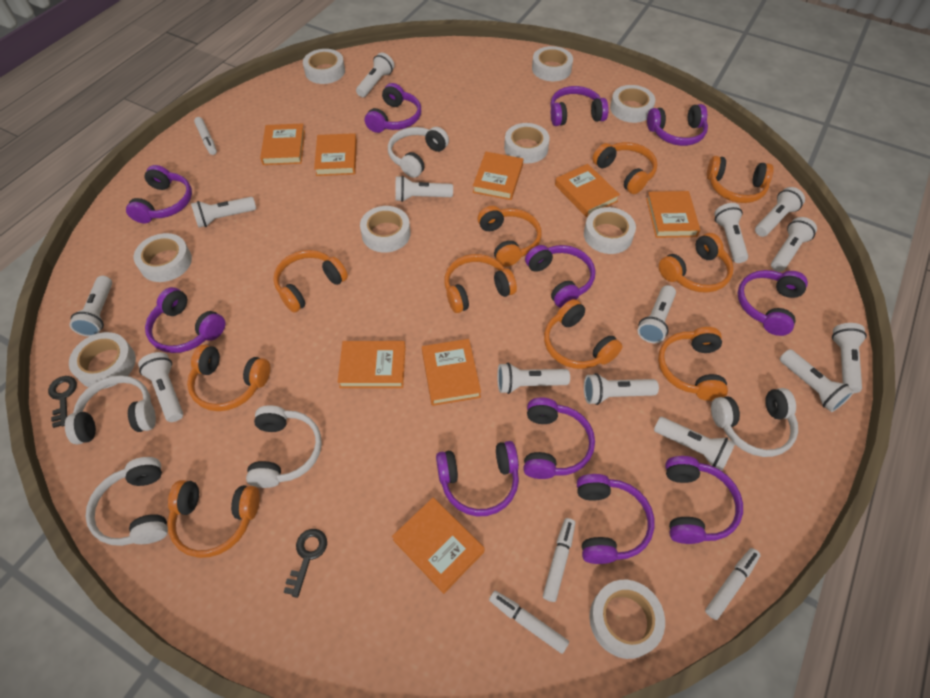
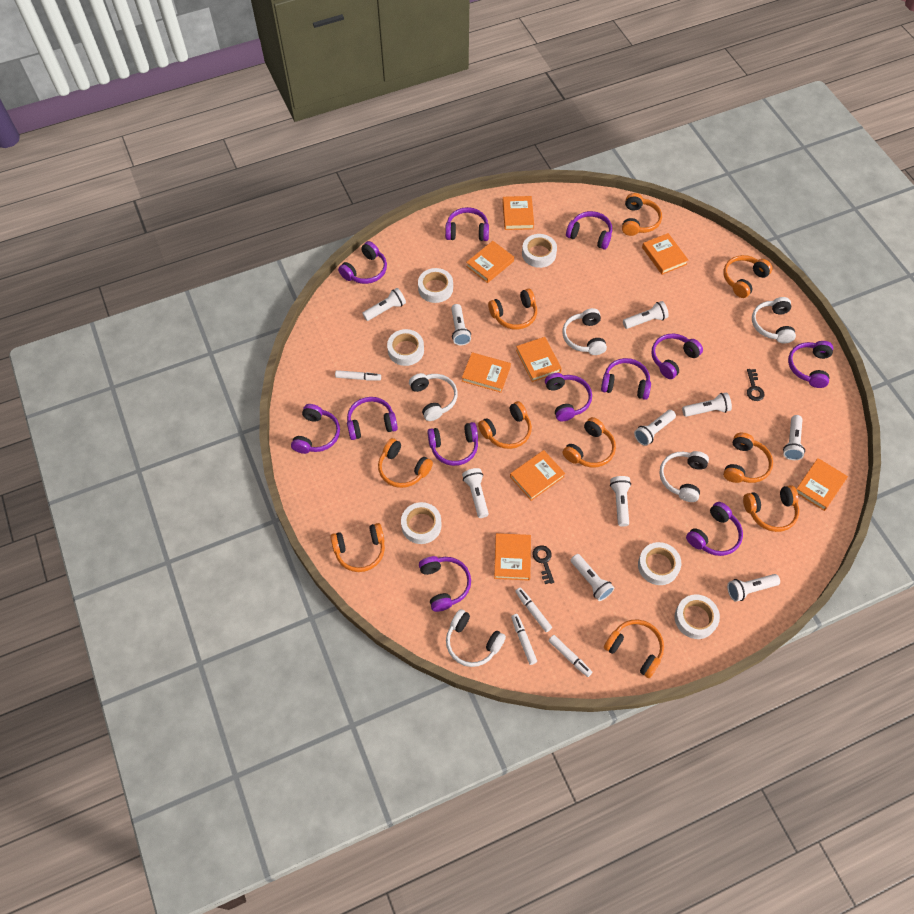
purple headphones: [126,165,192,223] [145,287,226,353] [365,83,421,133] [436,441,519,516] [524,397,595,479] [525,245,595,308] [550,86,609,126] [577,474,655,564] [647,104,708,146] [665,456,743,544] [737,270,808,336] = 11 -> [291,404,340,454] [338,241,387,284] [347,397,398,440] [419,556,471,612] [427,422,478,466] [445,207,489,241] [545,373,592,421] [566,211,612,250] [601,358,651,400] [651,334,703,379] [686,502,743,556] [788,341,833,388] = 12
white flashlight: [69,276,112,337] [138,352,183,422] [191,197,256,228] [356,53,395,97] [395,176,453,202] [497,363,570,394] [584,373,659,405] [638,285,676,343] [654,417,735,470] [714,203,748,263] [755,187,805,237] [771,217,817,272] [780,349,854,412] [832,323,867,393] = 14 -> [362,288,406,321] [451,304,471,346] [462,468,489,518] [571,554,614,601] [610,476,631,527] [623,301,669,329] [634,410,676,446] [682,392,732,417] [727,574,780,602] [783,415,805,460] = 10
white tape: [69,332,136,389] [134,233,192,282] [303,49,345,84] [360,206,411,253] [504,123,550,163] [532,46,573,81] [584,207,636,254] [589,580,665,659] [610,85,655,123] = 9 -> [387,329,424,366] [401,502,442,544] [418,268,453,303] [522,234,557,268] [638,542,681,585] [674,595,720,639] = 6

